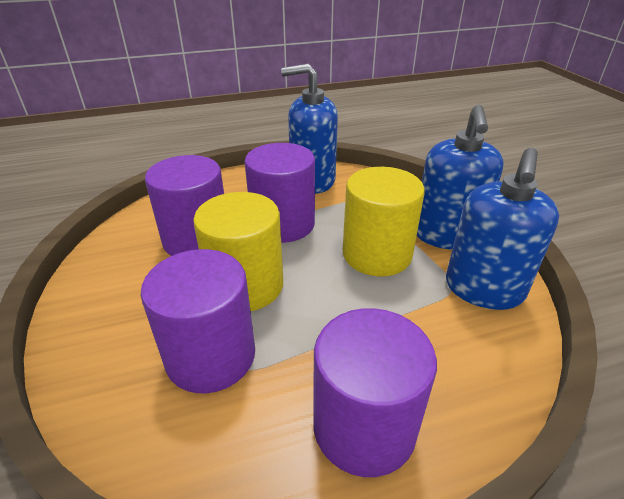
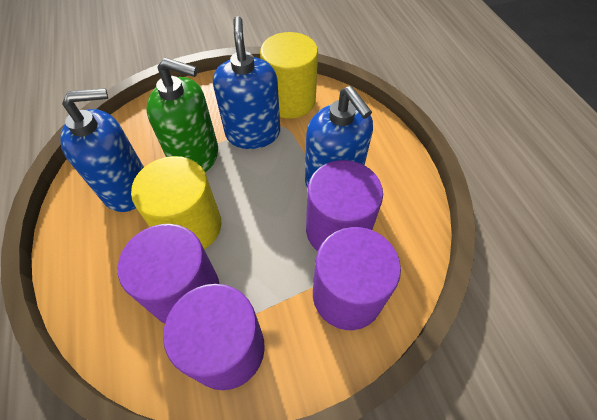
green soap dispenser: none = 0 -> [147,58,218,172] = 1

